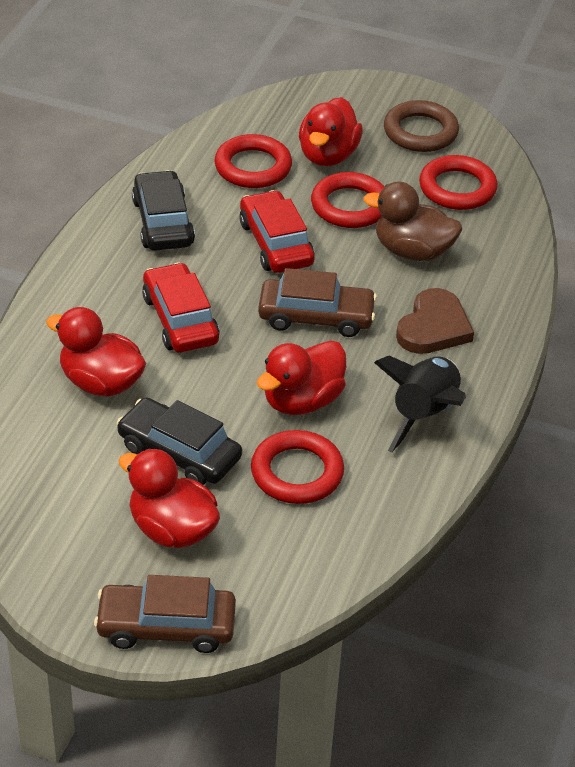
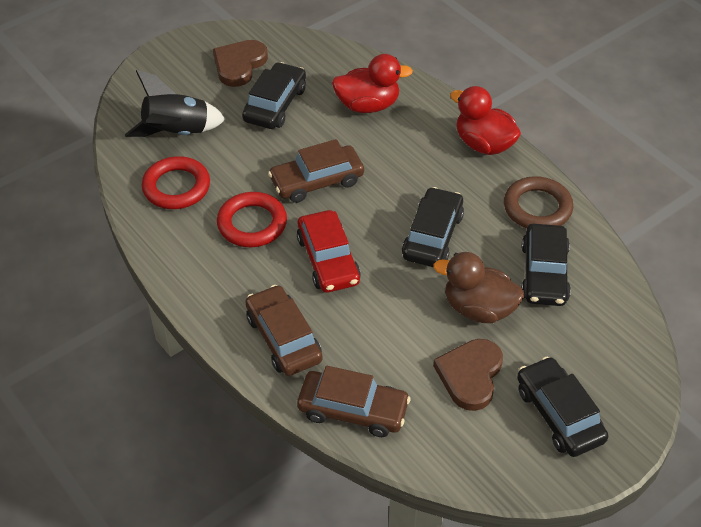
black car: [117,398,242,485] [132,170,195,251] = 2 -> [242,62,306,129] [402,187,464,267] [517,357,608,457] [521,224,571,306] = 4
brown car: [94,575,236,653] [258,268,377,337] = 2 -> [245,285,323,376] [268,139,364,203] [297,366,410,437] = 3
brown heart: [396,288,474,354] = 1 -> [213,40,268,87] [433,339,503,411] = 2
red car: [142,262,220,353] [239,190,315,273] = 2 -> [297,210,361,293] = 1
red duck: [46,307,146,397] [118,448,220,548] [257,340,346,415] [299,97,363,166] = 4 -> [332,54,413,113] [450,86,521,155] = 2
red ring: [215,134,292,188] [251,430,344,504] [311,172,385,228] [419,155,498,210] = 4 -> [142,156,210,209] [217,192,287,247] = 2

